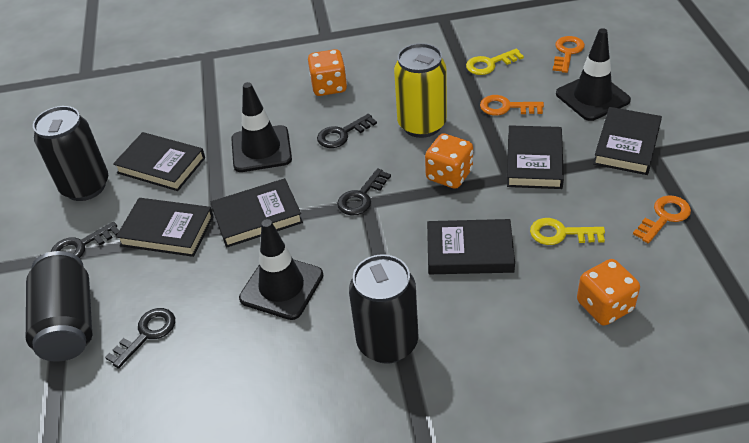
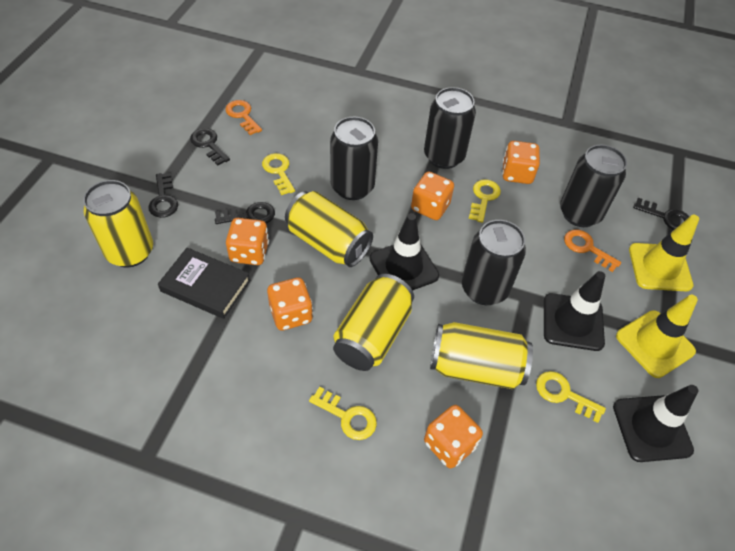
black book: [113,132,205,191] [116,198,214,257] [211,178,303,248] [427,219,515,274] [507,125,564,189] [593,107,662,175] = 6 -> [158,248,251,319] = 1
black can: [26,251,92,361] [33,106,108,201] [349,254,419,364] = 3 -> [330,117,378,200] [424,87,476,169] [462,220,526,305] [560,144,627,227] = 4
orange dice: [308,49,347,96] [425,133,473,189] [577,259,640,326] = 3 -> [226,218,269,265] [267,278,313,330] [411,172,454,220] [424,405,483,468] [502,141,540,184] = 5
orange key: [480,95,544,116] [553,36,585,73] [633,195,691,243] = 3 -> [225,100,262,135] [564,230,621,272] = 2
yellow can: [394,43,447,138] = 1 -> [83,180,153,267] [285,191,373,267] [333,274,414,371] [430,322,533,389] = 4
yellow key: [466,48,524,75] [530,218,605,245] = 2 -> [262,153,295,195] [309,387,377,440] [469,179,501,223] [536,371,606,423] = 4
yellow traffic cone: none = 0 -> [616,295,698,378] [629,215,699,291] = 2

